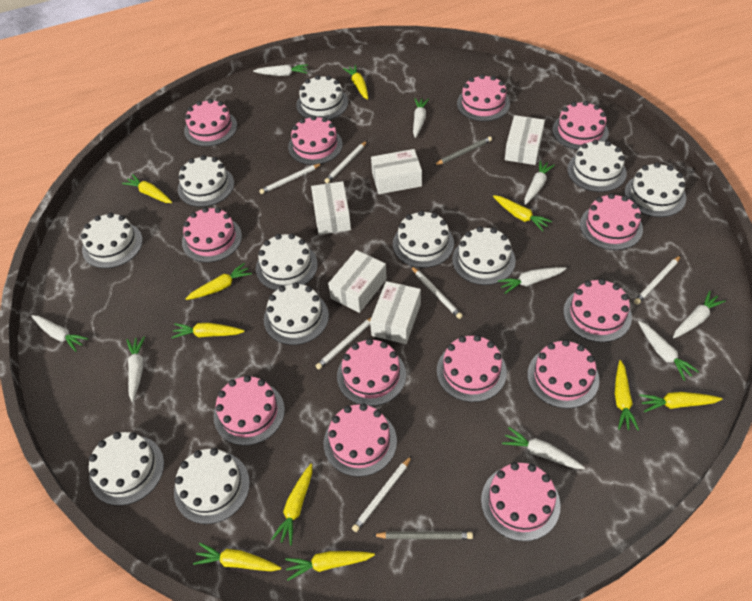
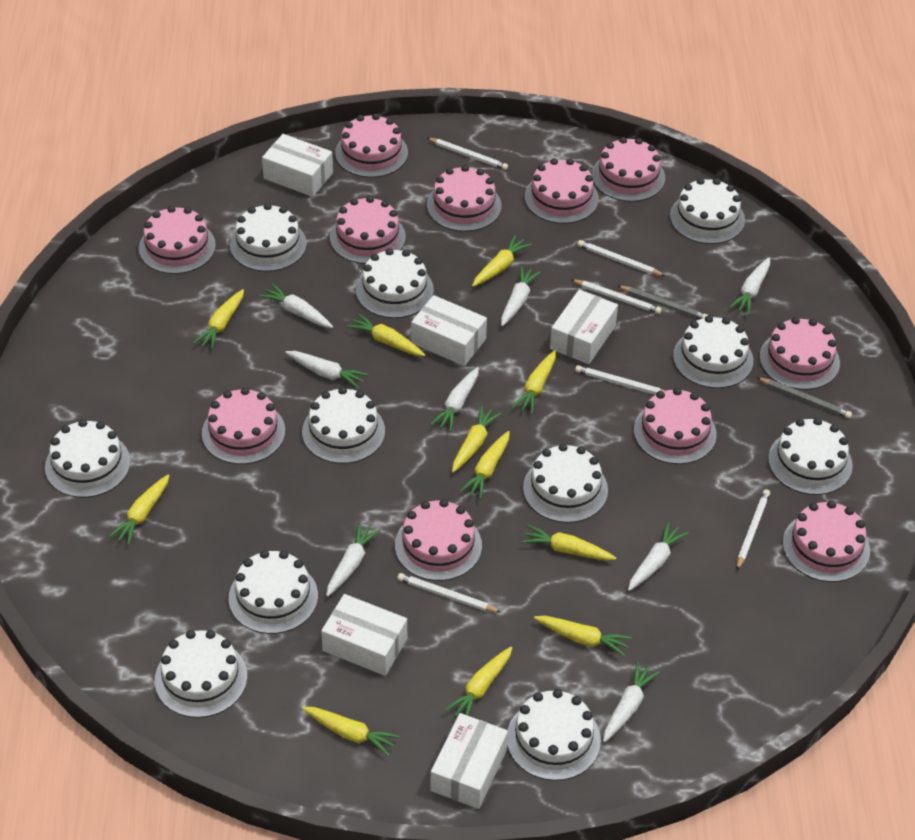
pink cake: [182,207,242,262] [184,99,237,146] [213,375,285,446] [288,115,343,165] [324,403,397,477] [337,338,406,406] [437,335,507,402] [457,74,510,121] [481,462,560,541] [527,340,599,409] [552,101,609,150] [563,279,632,342] [580,193,643,250] = 13 -> [139,206,216,274] [202,387,285,464] [330,196,406,264] [335,114,408,178] [395,499,482,581] [427,165,501,232] [525,158,599,224] [592,137,665,202] [634,388,717,464] [760,317,840,390] [783,500,870,582] = 11
white carrot: [31,315,88,352] [127,336,145,402] [253,64,308,76] [413,98,429,138] [498,267,566,294] [502,427,585,469] [524,160,555,205] [638,321,699,381] [673,291,726,338] = 9 -> [259,284,333,328] [285,351,368,389] [326,522,381,597] [431,367,479,432] [501,266,541,326] [603,661,660,742] [628,522,688,591] [729,257,770,315] = 8
yellow carrot: [122,174,172,203] [171,323,245,338] [186,263,252,300] [193,543,281,571] [271,464,312,545] [285,551,375,581] [343,65,368,100] [493,195,552,231] [615,360,639,431] [639,392,723,412] = 10 -> [108,474,170,545] [193,289,244,350] [302,707,400,756] [347,313,425,356] [445,646,513,717] [452,406,502,473] [460,431,510,499] [472,235,532,287] [512,350,556,415] [521,525,616,561] [534,616,632,657] = 11

